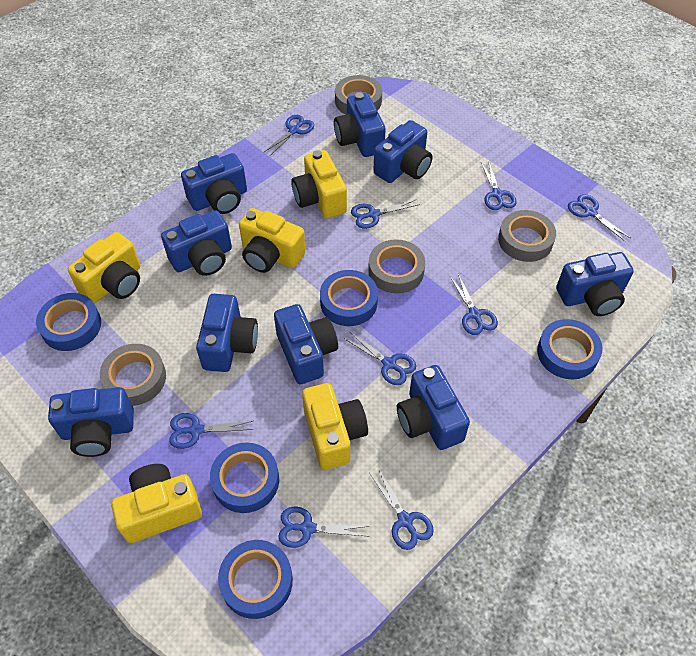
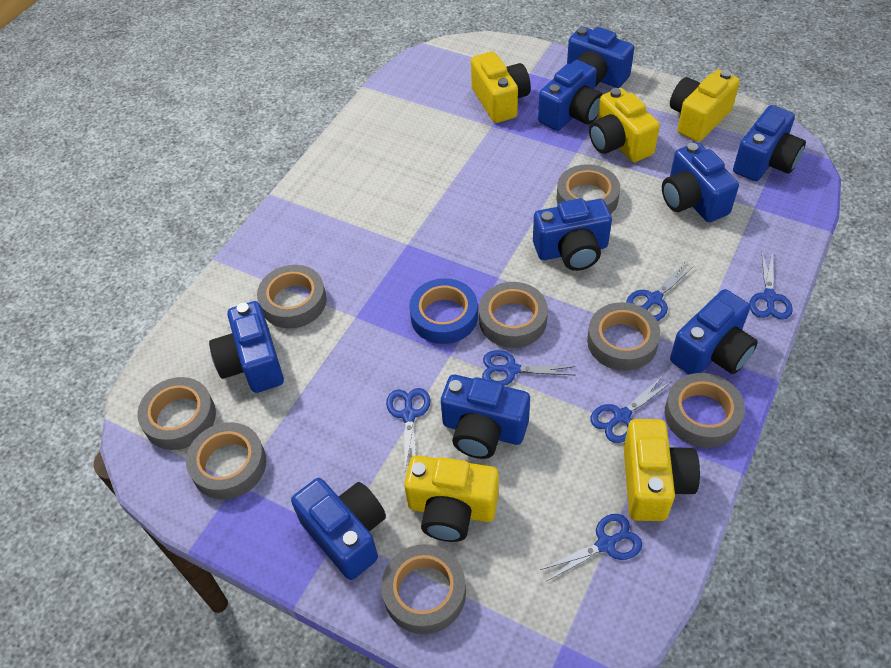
blue scissors: [169,413,254,449] [263,115,314,157] [279,506,370,548] [344,332,416,385] [351,199,420,229] [369,468,434,550] [450,274,498,335] [481,160,517,210] [568,194,630,242] = 9 -> [386,388,430,470] [482,350,575,386] [540,514,642,581] [590,376,671,443] [626,261,694,321] [749,251,793,320] = 6
blue tape: [36,293,101,351] [210,443,279,513] [218,540,293,619] [320,270,378,326] [537,319,603,379] = 5 -> [409,278,478,344] = 1
grey tape: [100,344,166,406] [335,75,382,115] [368,239,425,294] [498,210,556,262] = 4 -> [137,377,216,450] [186,422,266,500] [257,265,327,328] [381,544,466,634] [479,282,548,348] [556,164,620,214] [587,302,660,371] [665,373,745,448] = 8

